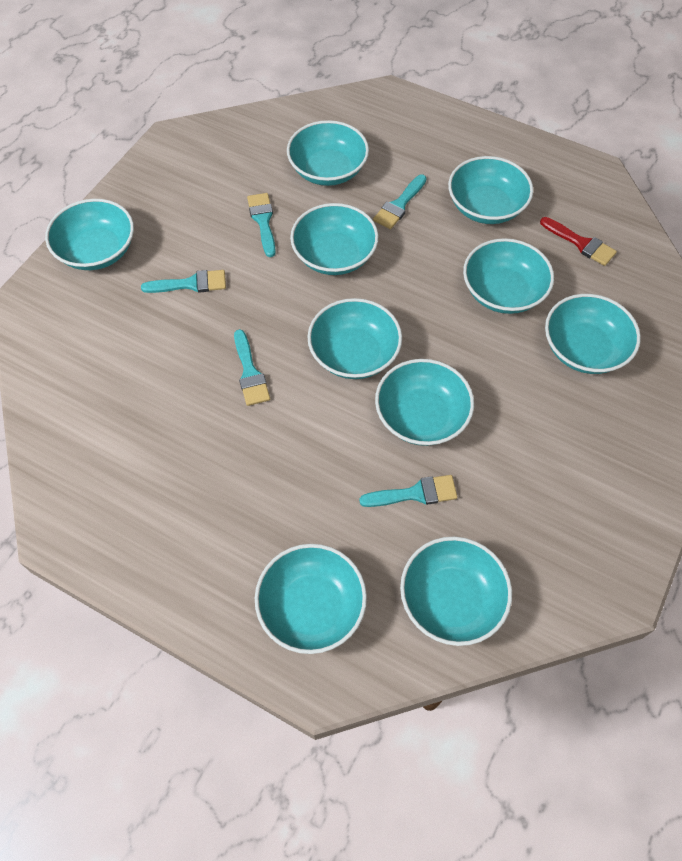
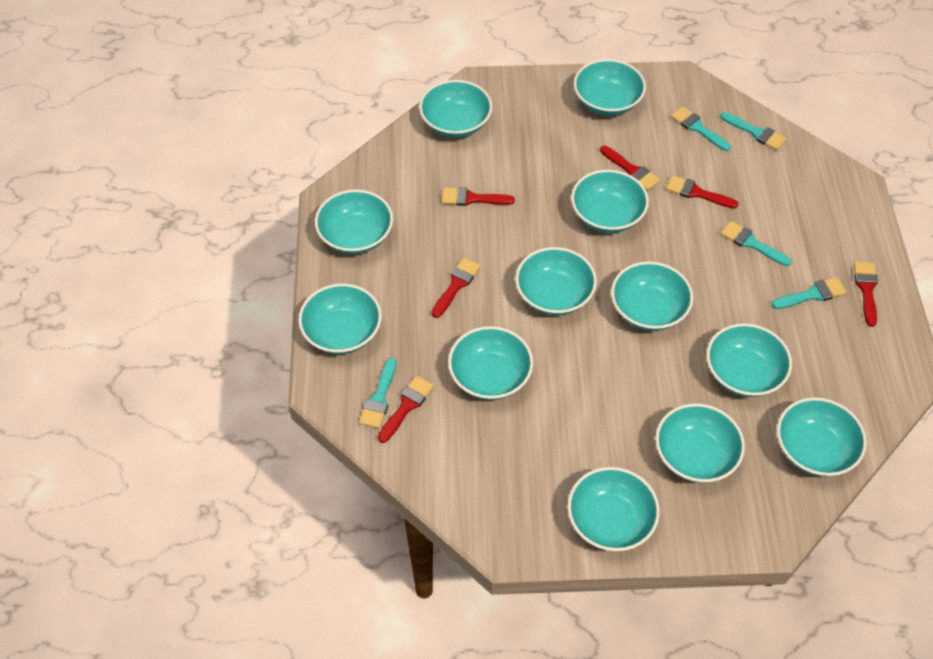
red brush: [540,217,617,266] = 1 -> [378,375,434,443] [432,258,481,318] [442,187,515,206] [600,146,660,191] [666,175,739,209] [854,262,878,327] = 6
turquoise bowl: [45,199,134,270] [255,544,367,654] [287,120,369,186] [290,203,378,275] [307,298,402,379] [375,359,474,446] [400,536,512,646] [448,156,533,224] [463,238,554,314] [545,294,641,374] = 10 -> [298,284,382,354] [315,190,393,254] [419,80,492,138] [448,326,533,400] [515,247,597,315] [567,467,660,551] [571,170,649,233] [574,59,646,116] [611,261,693,331] [655,403,745,483] [706,323,792,397] [777,397,867,476] = 12

